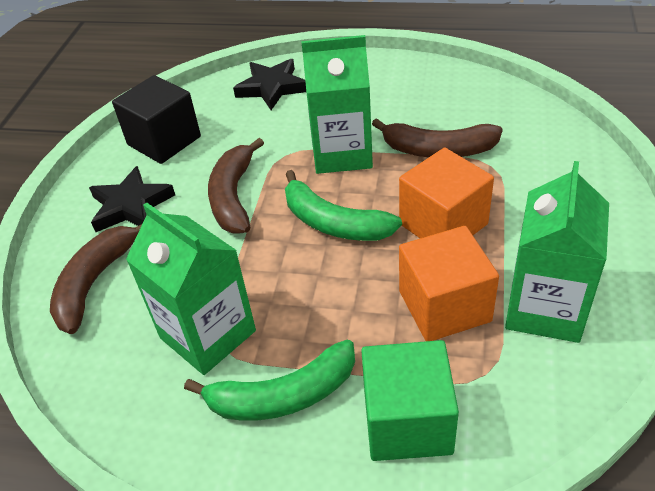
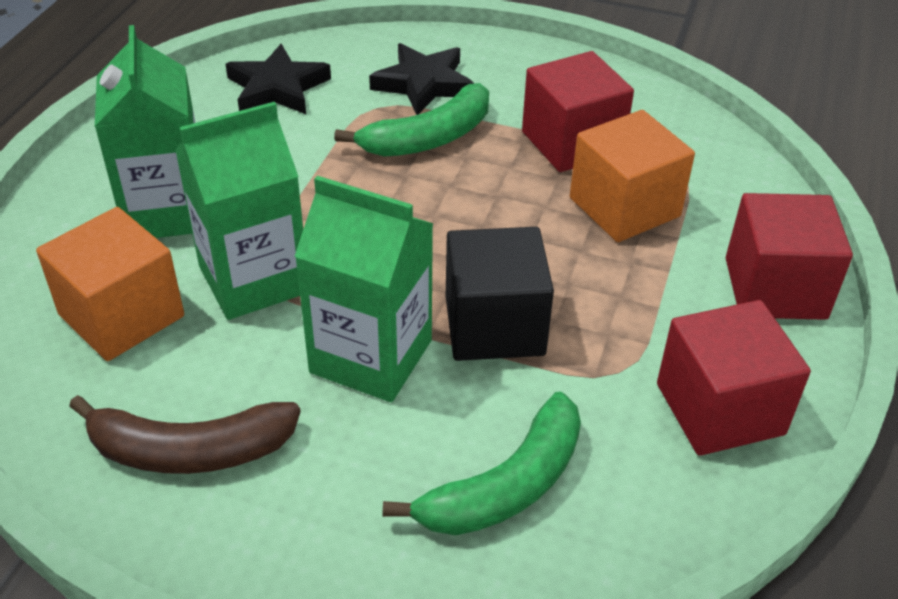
brown banana: [50,224,142,334] [208,138,264,234] [372,118,503,157] = 3 -> [69,395,301,474] = 1
green cube: [361,340,459,461] = 1 -> none = 0
red cube: none = 0 -> [522,51,634,172] [657,300,811,456] [726,193,853,320] = 3

